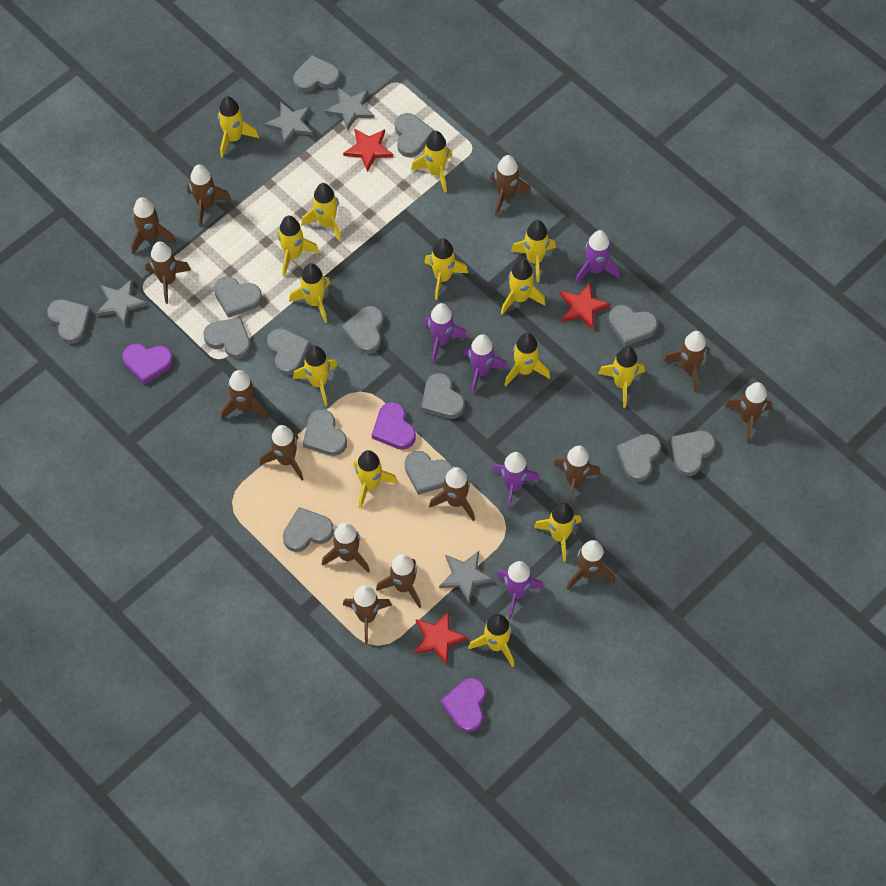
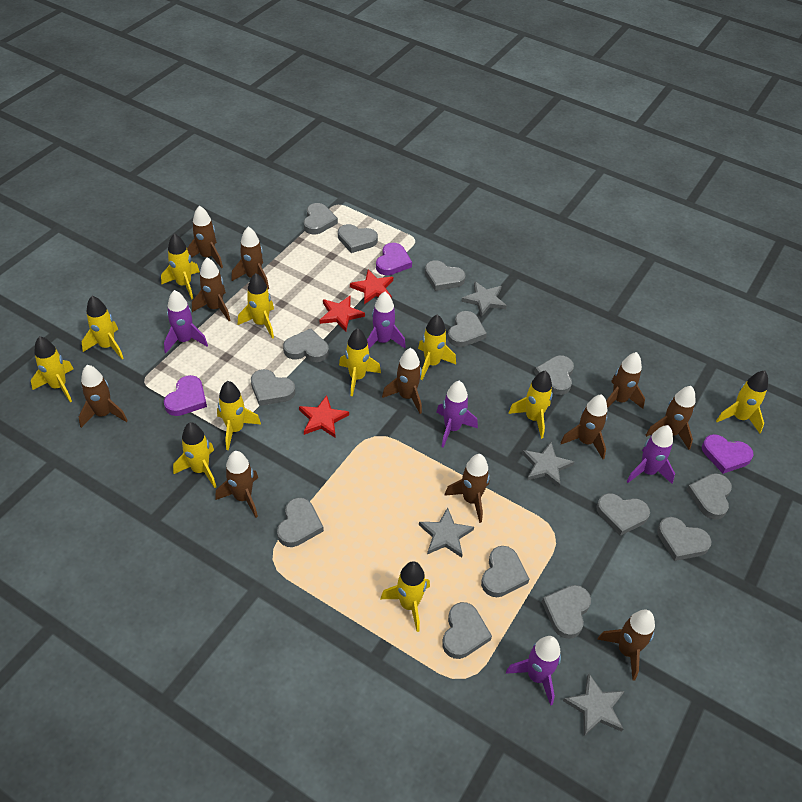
brown rocket: [131,197,176,254] [145,242,191,304] [187,165,231,227] [221,370,268,420] [260,425,303,481] [322,523,370,573] [343,585,392,644] [376,554,421,608] [429,467,475,521] [490,155,532,216] [554,446,601,505] [567,540,615,590] [664,331,709,392] [725,382,773,443] = 14 -> [79,365,128,428] [187,205,223,268] [192,257,230,321] [215,451,258,518] [231,227,269,289] [382,348,422,414] [444,454,490,523] [560,394,607,459] [597,610,655,680] [606,352,645,409] [646,386,695,450] = 11
yellow rocket: [218,96,259,158] [277,216,319,277] [289,263,331,323] [293,346,338,406] [301,183,342,242] [353,450,398,509] [411,131,452,192] [424,238,468,300] [468,614,514,667] [501,259,546,315] [504,333,550,386] [511,220,556,282] [534,503,581,562] [598,347,645,408] = 14 -> [31,336,74,402] [81,296,124,359] [161,234,200,299] [173,422,217,488] [217,381,261,450] [238,273,274,339] [339,328,381,396] [381,561,430,632] [418,314,456,380] [508,370,553,439] [716,371,768,433] = 11

